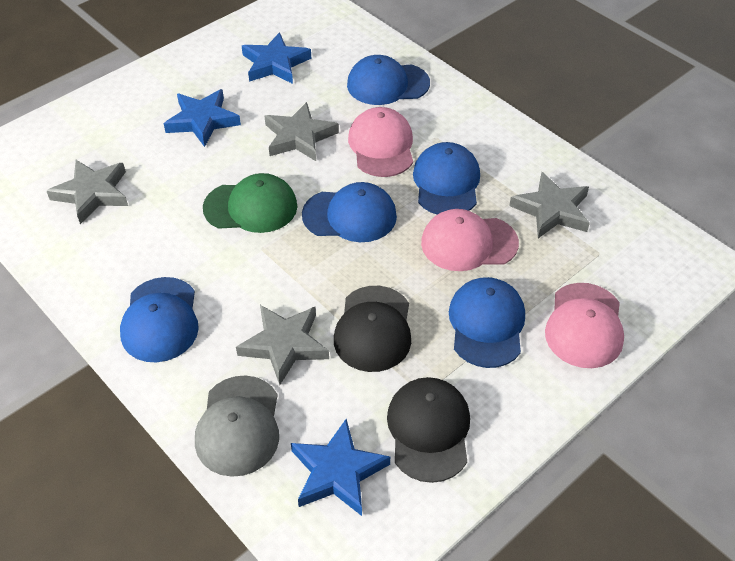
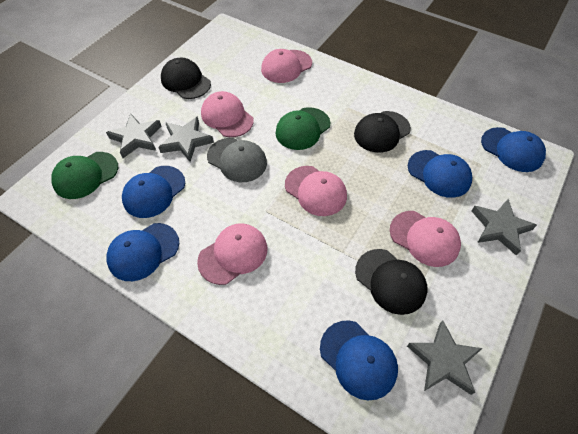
black cap: [334,286,411,372] [387,377,470,483] = 2 -> [161,58,211,99] [354,111,411,153] [355,249,427,315] = 3
blue star: [164,89,241,147] [242,32,311,84] [291,419,390,516] = 3 -> none = 0
green cap: [203,173,297,233] = 1 -> [51,152,118,199] [275,107,331,150] = 2
pink cap: [348,107,413,177] [421,209,519,271] [545,283,624,368] = 3 -> [197,224,267,285] [201,91,254,137] [261,49,312,83] [285,166,347,216] [390,211,461,267] = 5

